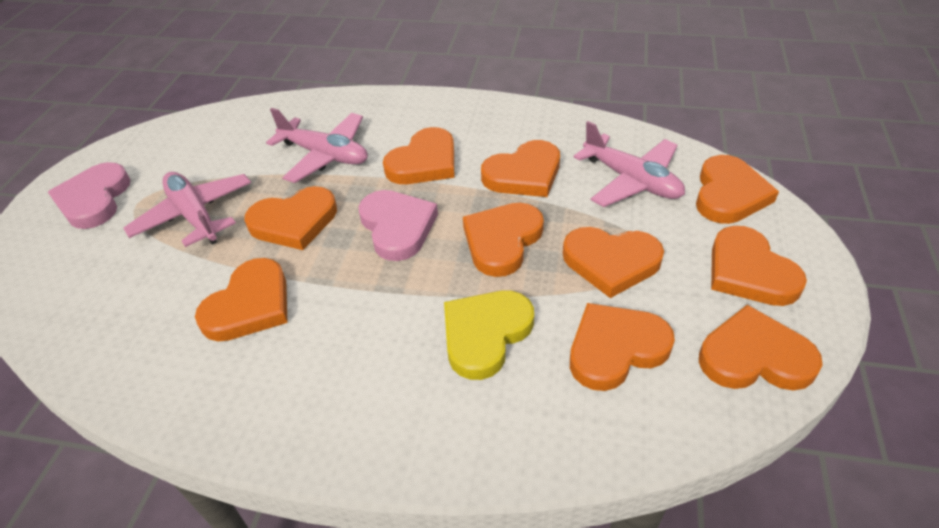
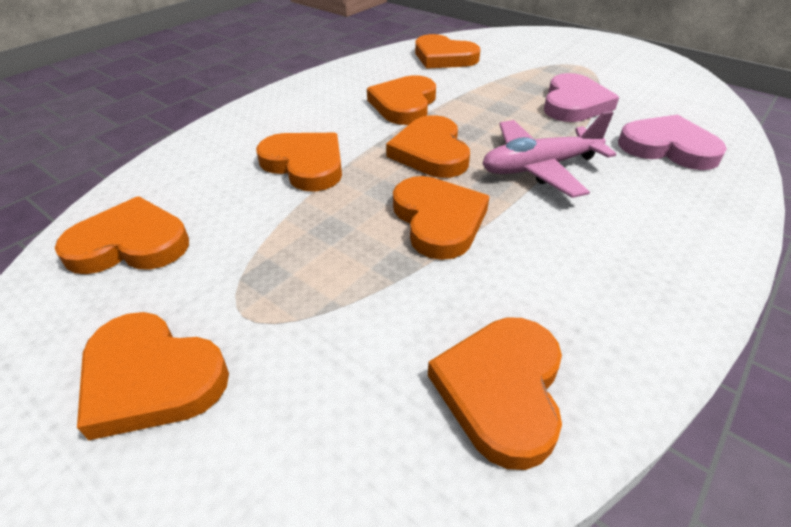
orange heart: [195,258,287,341] [244,186,337,250] [383,127,454,184] [463,203,544,277] [481,140,560,197] [563,227,664,298] [570,303,675,391] [696,155,779,224] [699,305,823,391] [711,226,807,306] = 10 -> [55,196,189,274] [77,312,229,440] [256,133,342,192] [367,75,436,125] [386,115,470,178] [393,176,489,260] [415,34,480,69] [428,317,562,470] = 8
pink plane: [123,172,251,247] [266,108,368,183] [574,121,685,207] = 3 -> [482,111,616,198] = 1
yellow heart: [444,291,534,380] = 1 -> none = 0

